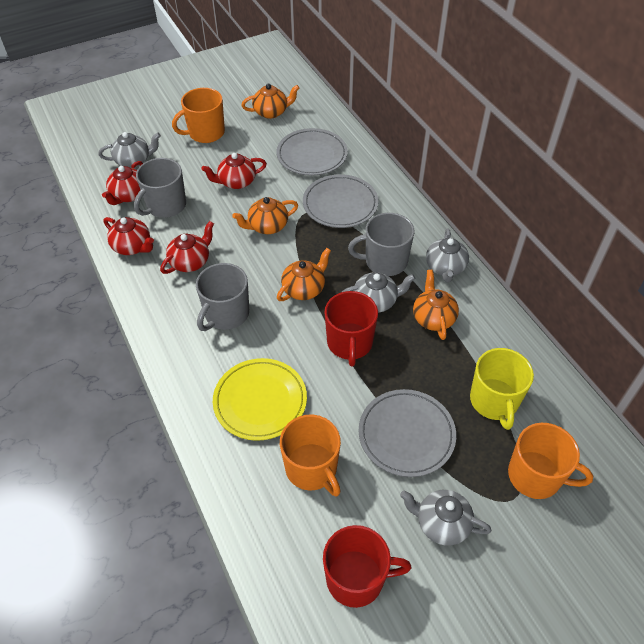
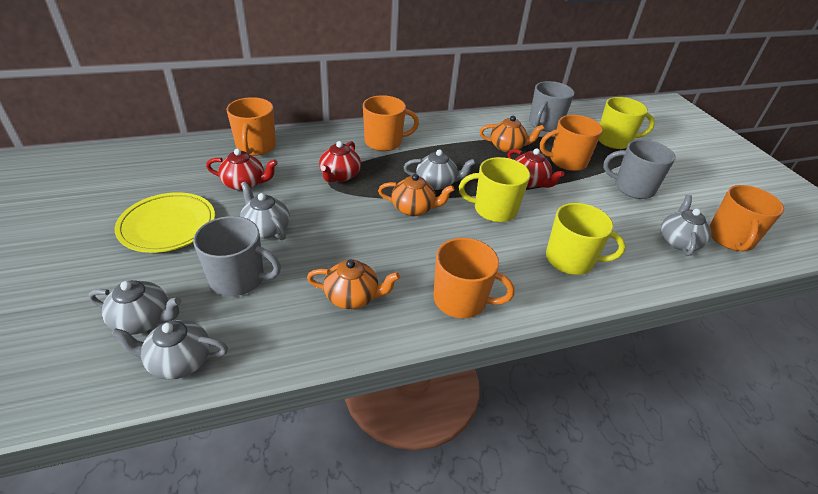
grey plate: [276,128,348,176] [303,174,379,228] [358,389,456,477] = 3 -> none = 0
grey teapot: [98,132,161,168] [342,272,415,313] [400,490,491,546] [426,229,469,282] = 4 -> [89,280,181,335] [111,320,228,380] [240,182,290,240] [404,149,476,190] [661,195,711,256] = 5
orange mug: [172,88,225,143] [280,415,341,496] [508,423,593,499] = 3 -> [226,97,276,156] [363,95,419,151] [434,238,515,318] [540,115,603,171] [709,185,784,252] = 5
orange teapot: [232,197,298,234] [241,84,299,119] [277,248,331,301] [413,270,459,340] = 4 -> [307,259,400,309] [378,174,455,216] [479,116,544,152] = 3
red mug: [323,525,411,608] [324,291,378,367] = 2 -> none = 0
red teapot: [102,161,143,205] [103,217,154,255] [160,221,214,274] [202,153,267,189] = 4 -> [206,148,278,191] [319,141,361,182] [508,148,564,188] = 3
yellow mug: [470,348,534,430] = 1 -> [459,157,530,222] [546,203,626,275] [599,97,655,149] = 3

